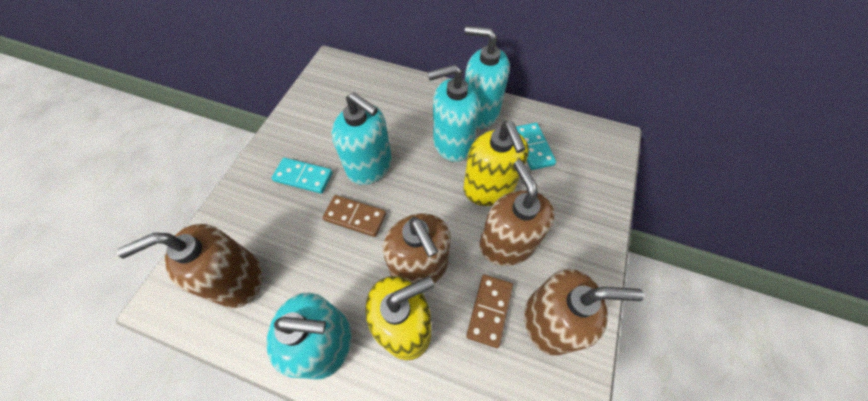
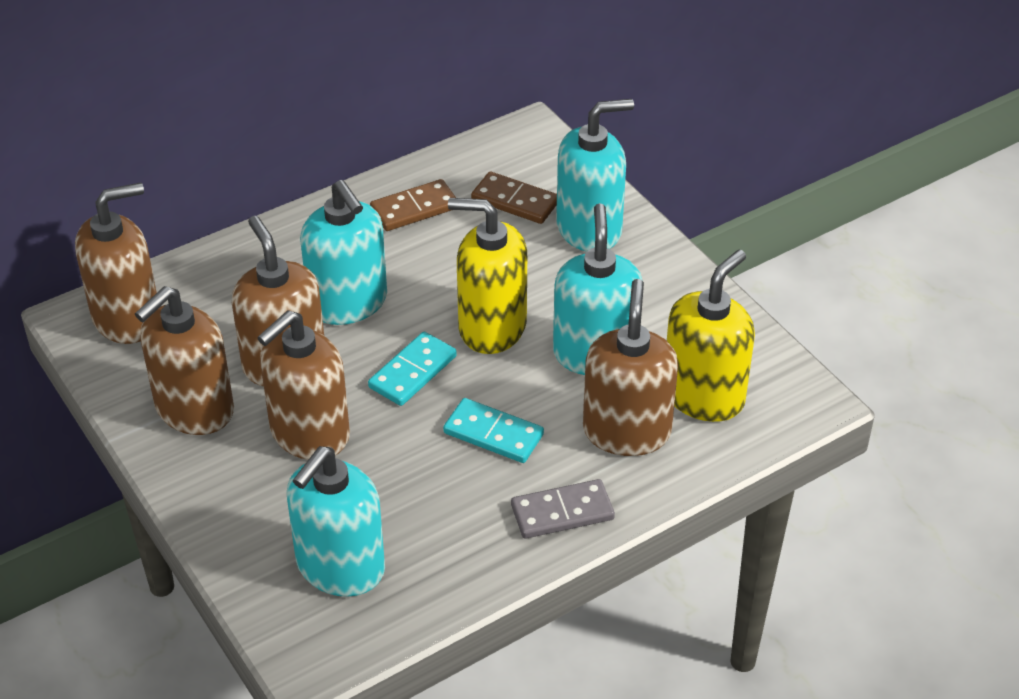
brown soap dispenser: [116,224,263,308] [383,213,451,284] [479,160,555,266] [524,269,644,356] = 4 -> [75,182,157,344] [135,286,234,435] [232,216,324,386] [257,310,350,460] [583,279,678,456] = 5
grey domino: none = 0 -> [511,479,615,539] = 1

